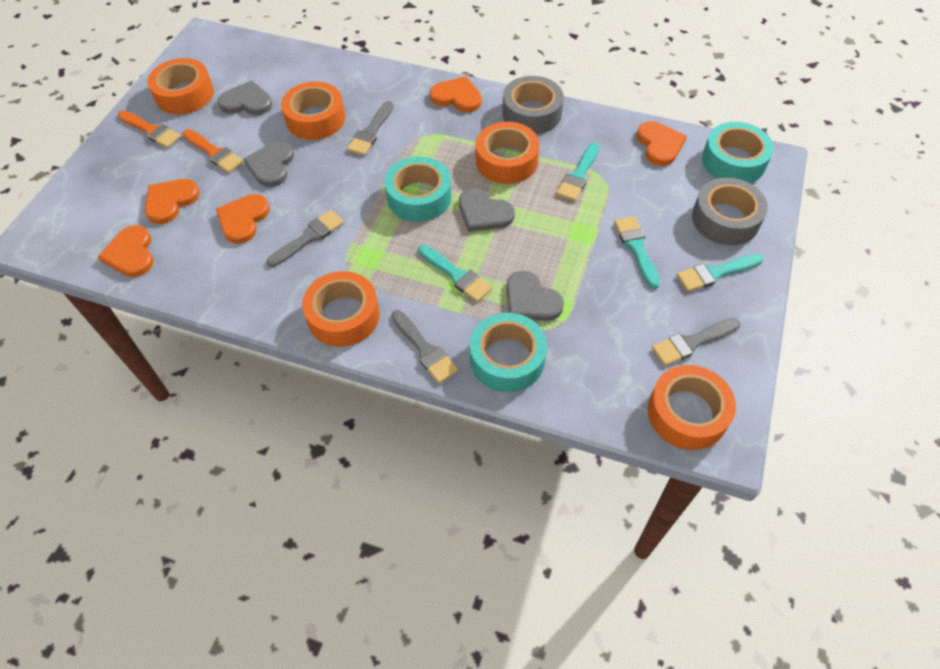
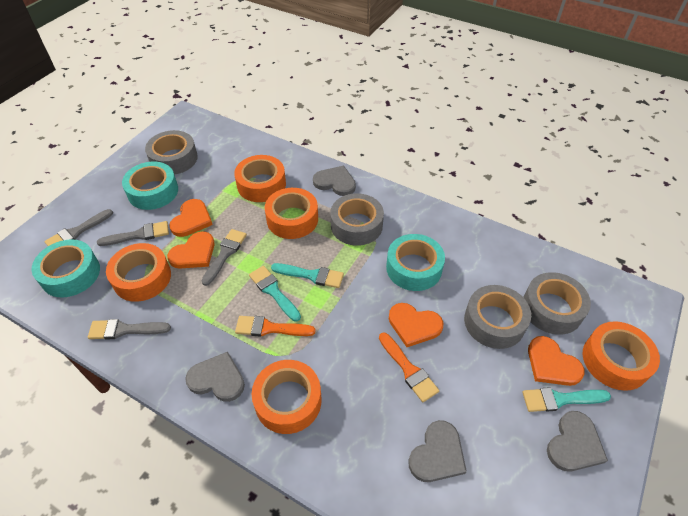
grey tape: [502,76,564,134] [692,178,768,245] = 2 -> [145,130,198,175] [330,193,384,246] [464,285,531,349] [523,272,591,335] = 4
orange heart: [98,225,154,277] [145,179,200,224] [216,194,270,244] [430,76,482,112] [637,121,687,166] = 5 -> [167,231,215,269] [169,199,213,237] [389,303,443,347] [528,336,585,386] = 4
turquoise brush: [418,244,492,302] [556,143,600,201] [614,216,660,289] [677,254,763,292] = 4 -> [249,266,301,321] [271,263,344,288] [522,387,611,412] = 3

